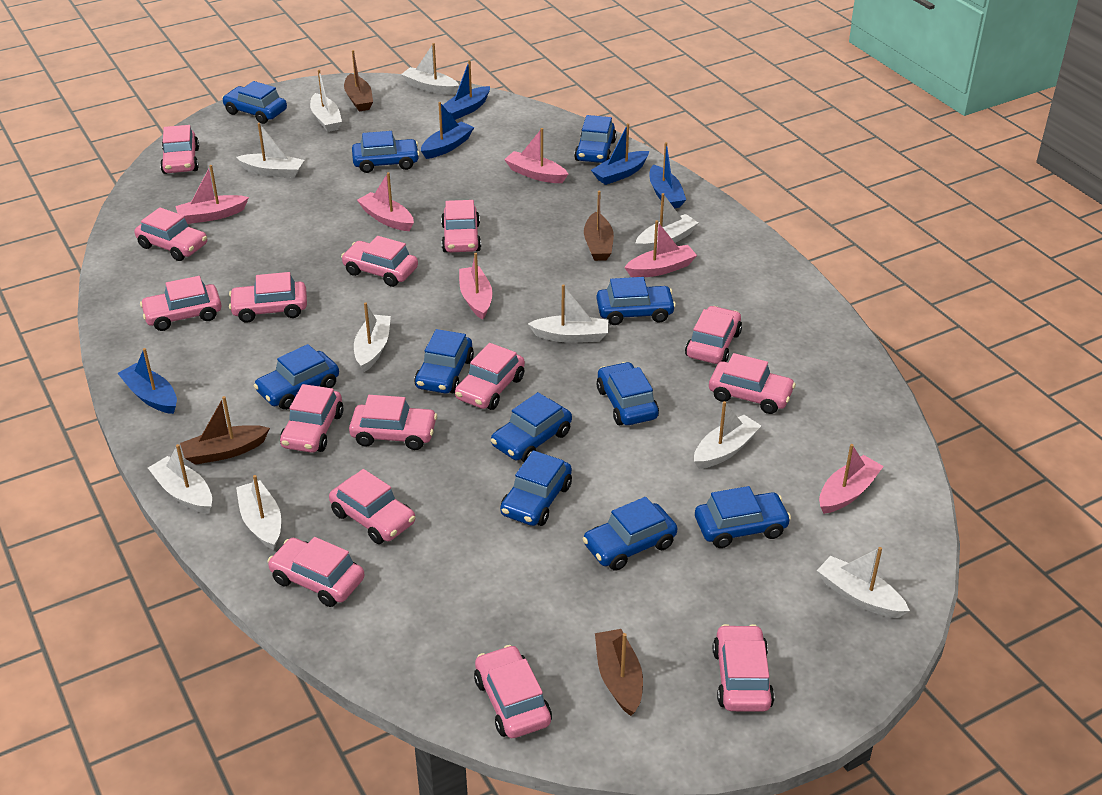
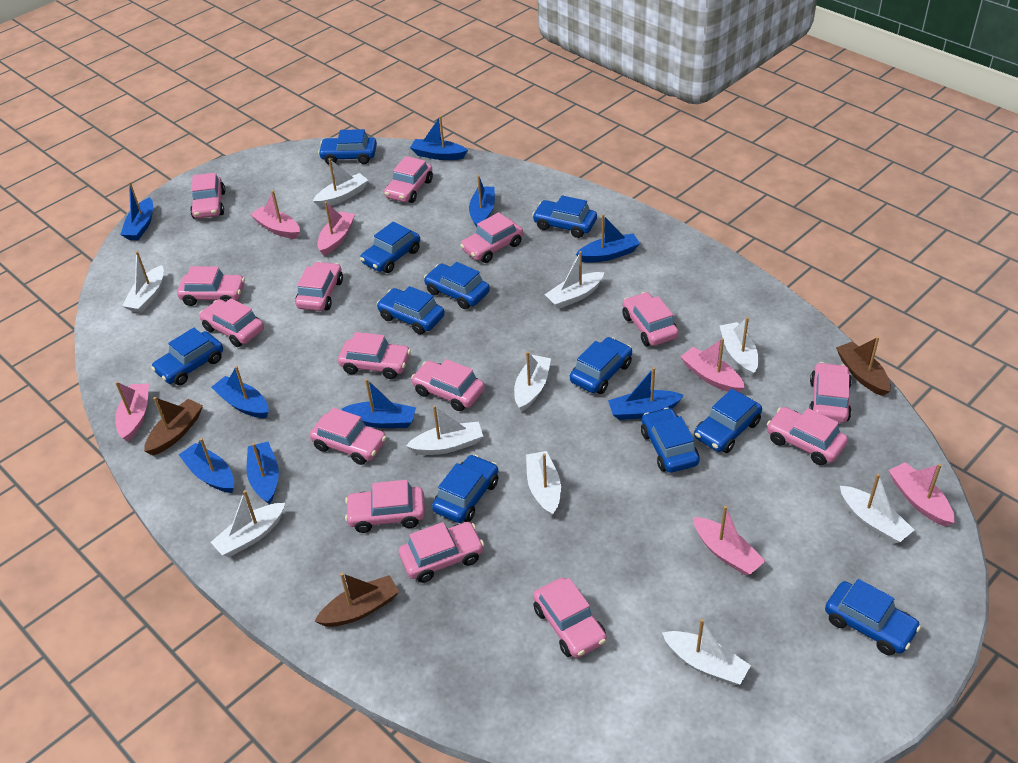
blue boat: [117,348,177,414] [421,102,474,159] [443,60,490,120] [591,123,649,185] [650,142,686,208] = 5 -> [120,182,153,240] [179,438,234,493] [211,366,269,418] [247,442,279,504] [341,379,416,428] [410,116,468,160] [469,175,495,227] [576,214,640,263] [608,367,684,420] = 9
brown boat: [180,396,270,465] [344,50,373,111] [584,191,614,261] [595,629,643,716] = 4 -> [144,397,203,456] [314,573,399,627] [836,336,891,396] = 3

